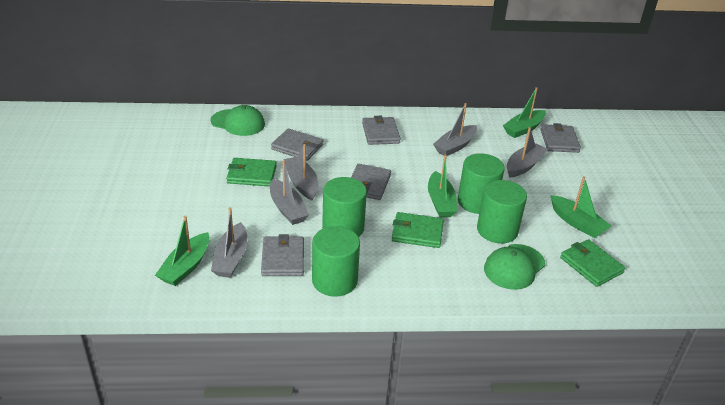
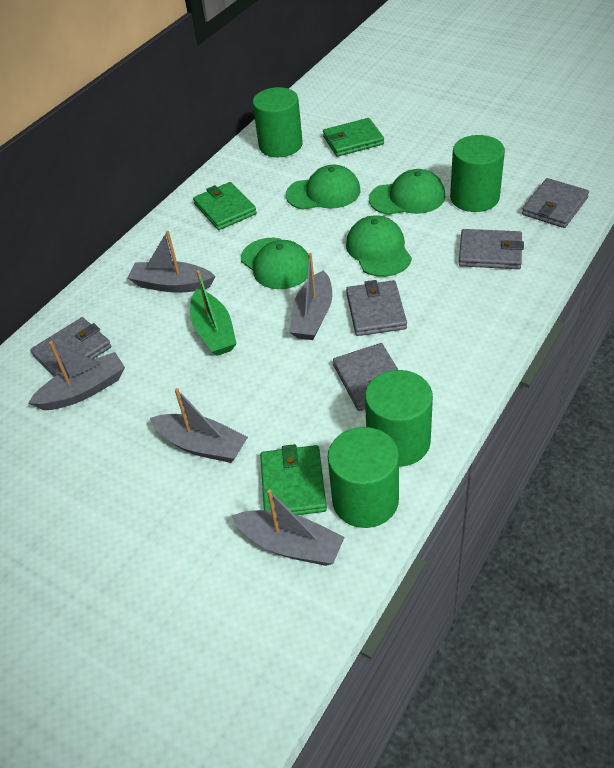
green boat: [155,215,210,286] [428,154,457,217] [503,87,546,138] [550,176,612,238] = 4 -> [190,270,237,356] = 1
green cap: [211,105,265,136] [484,244,545,290] = 2 -> [241,238,309,289] [286,164,361,210] [346,215,412,277] [369,169,446,215] = 4

